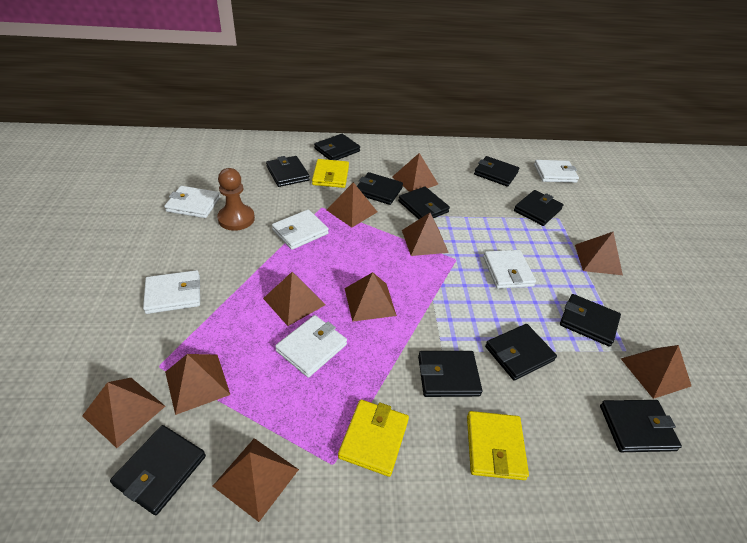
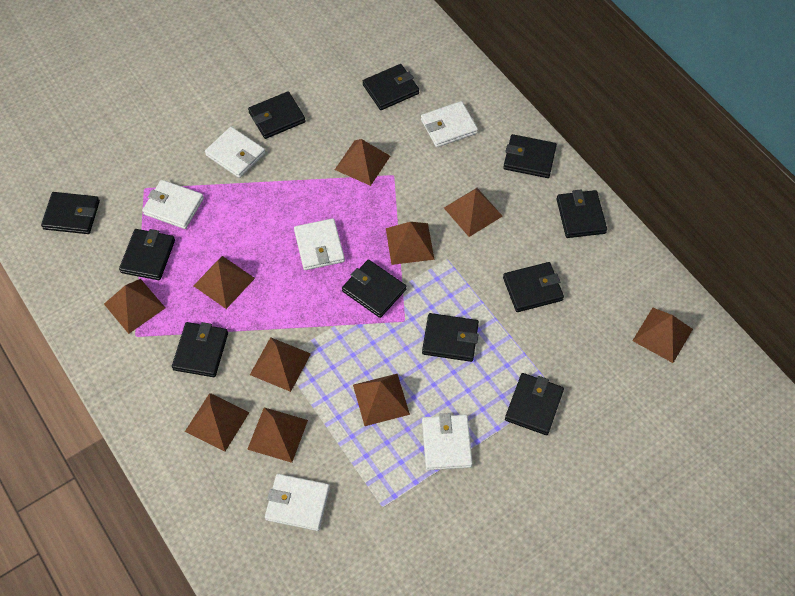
brown pawn: [217,168,255,231] = 1 -> none = 0
yellow wallet: [312,159,349,188] [338,400,409,477] [467,411,529,480] = 3 -> none = 0

